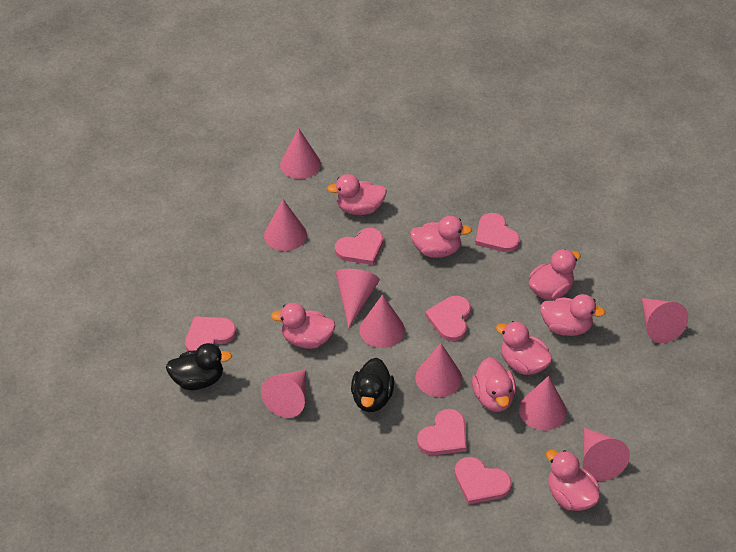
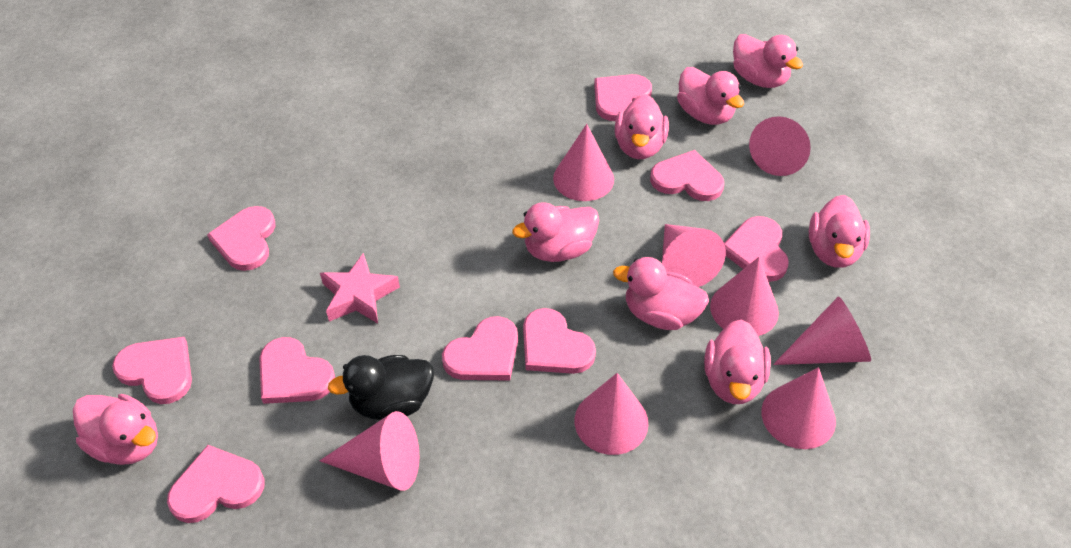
black duck: [166,343,232,390] [351,358,394,412] = 2 -> [328,355,434,420] = 1
pink cone: [261,370,306,418] [264,199,307,251] [280,128,321,179] [336,269,380,328] [359,294,405,348] [415,343,462,397] [519,376,567,430] [583,428,630,481] [642,298,688,343] = 9 -> [320,411,419,491] [553,124,614,201] [574,373,648,455] [662,224,726,287] [710,257,779,336] [749,116,811,176] [761,367,836,449] [773,296,871,365] = 8
pink heart: [185,316,236,351] [335,228,383,265] [417,409,467,455] [425,296,471,341] [454,457,512,505] [475,213,520,252] = 6 -> [112,337,192,404] [167,445,264,523] [207,206,276,271] [259,337,335,404] [442,316,518,381] [523,308,596,374] [594,74,652,121] [650,150,724,201] [724,216,789,282] = 9
pink star: none = 0 -> [320,253,400,324] = 1

